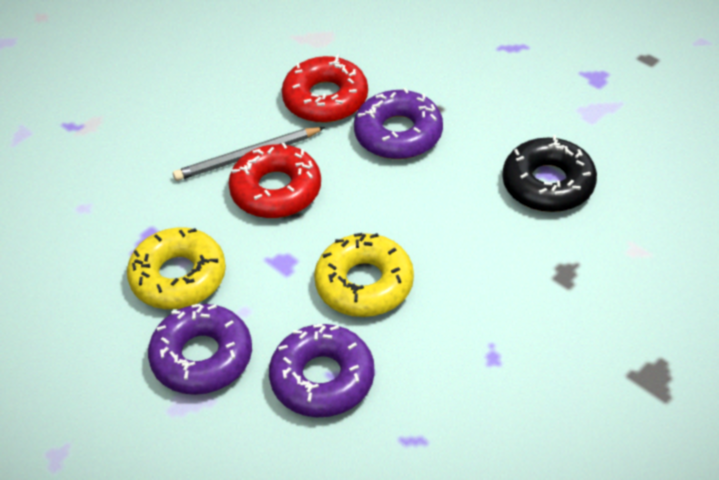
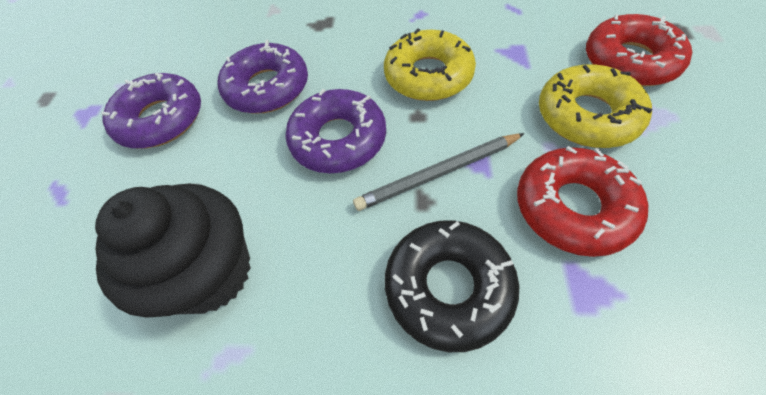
black cupcake: none = 0 -> [95,184,251,318] = 1

